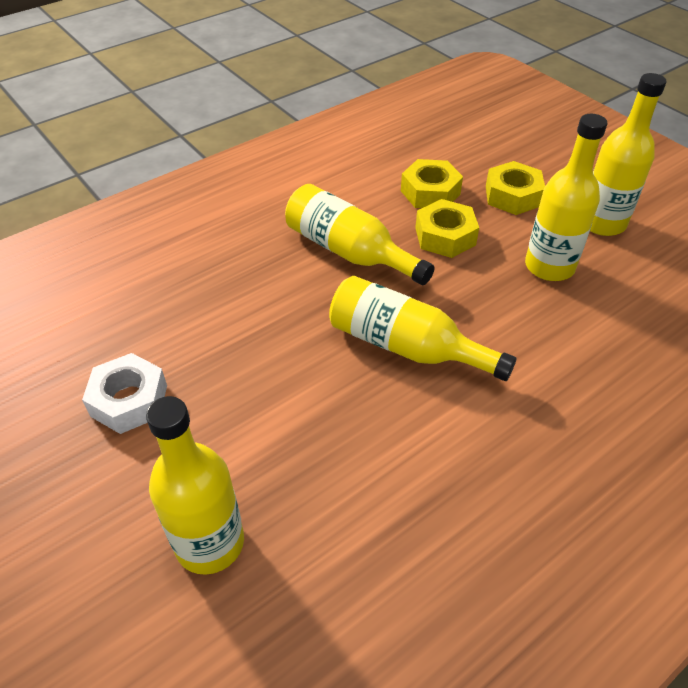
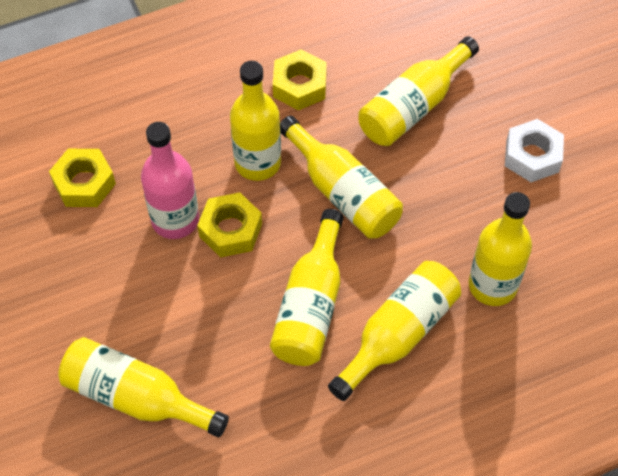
pink bottle: none = 0 -> [141,122,199,239] = 1
yellow bottle: [146,396,244,575] [285,184,434,285] [329,276,516,381] [525,114,608,281] [590,73,667,236] = 5 -> [58,337,229,438] [230,61,281,181] [270,209,344,366] [280,116,403,239] [328,261,461,401] [358,36,479,146] [468,192,532,306] = 7

